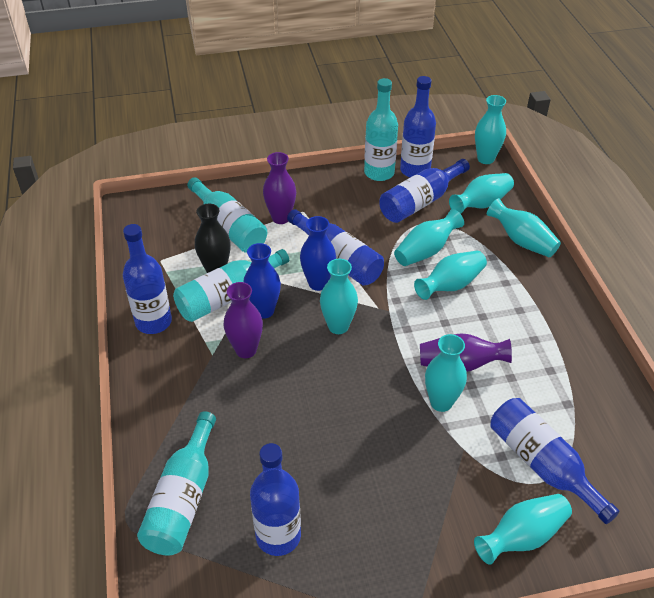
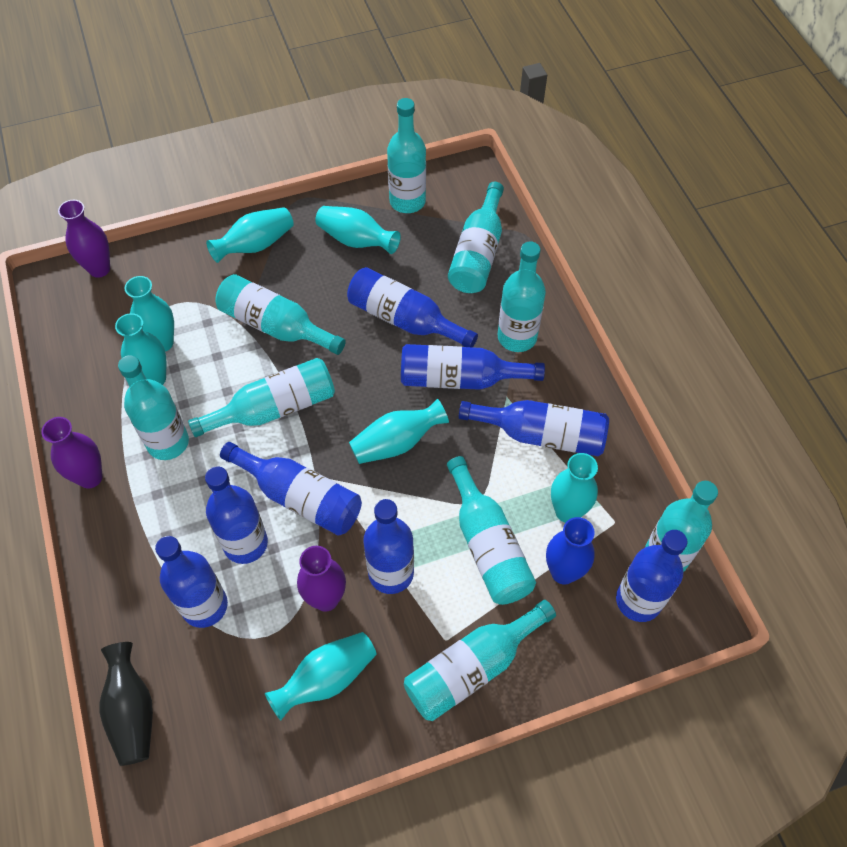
blue bottle: [123,224,172,334] [250,443,301,556] [287,209,384,286] [379,159,470,223] [400,76,436,178] [491,398,619,524] = 6 -> [155,536,228,628] [205,466,268,564] [220,442,362,536] [347,267,478,347] [363,499,414,594] [401,344,545,390] [459,400,609,456] [616,530,687,622] = 8
blue vase: [244,243,281,319] [300,216,336,291] = 2 -> [546,517,595,584] = 1
turquoise bottle: [137,411,216,556] [173,249,289,322] [187,177,267,253] [364,78,398,181] = 4 -> [118,355,189,460] [188,358,335,437] [215,274,346,355] [387,98,426,213] [404,600,556,721] [447,456,536,605] [448,182,504,293] [498,241,546,352] [645,481,718,571] = 9
turquoise vase: [320,259,358,334] [394,209,464,266] [414,251,487,300] [425,334,467,412] [449,173,514,214] [474,494,572,565] [475,95,506,164] [487,198,561,258] = 8 -> [115,313,166,385] [125,276,174,352] [206,207,294,263] [265,632,376,720] [316,206,401,254] [349,399,449,464] [551,453,598,523] = 7

